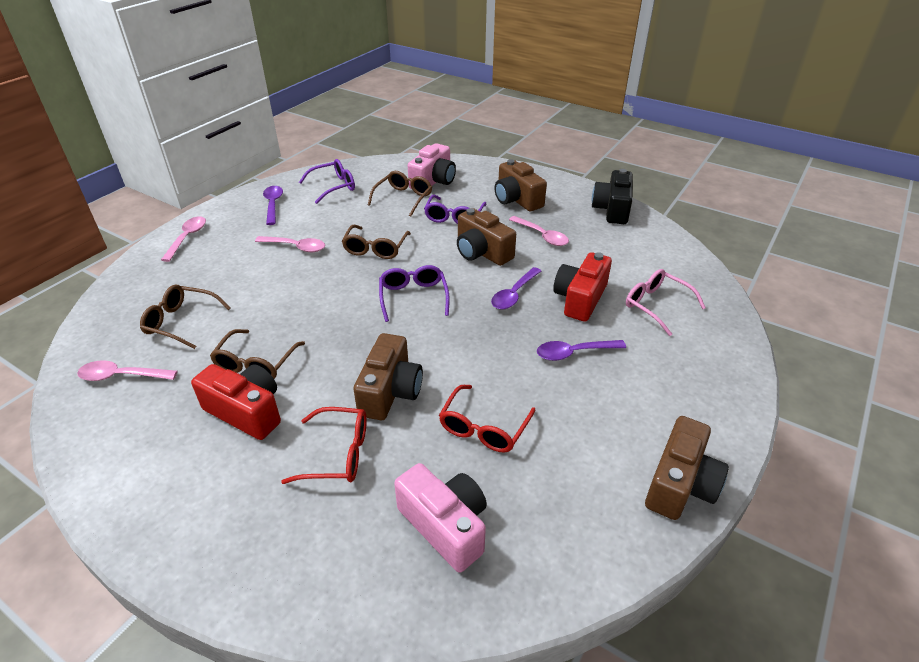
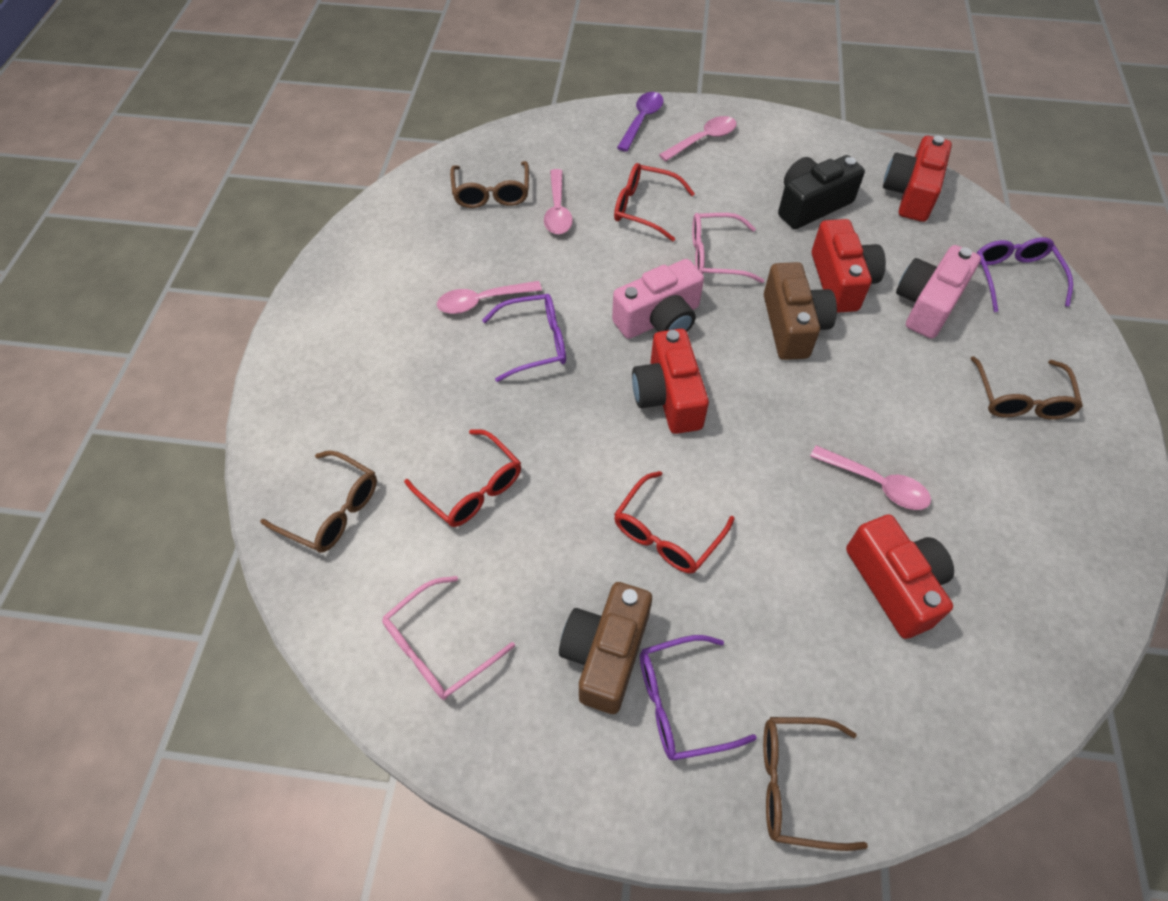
brown camera: [353,333,423,420] [457,208,516,266] [494,159,547,211] [645,416,729,520] = 4 -> [559,582,652,714] [764,262,837,360] = 2
pink glasses: [626,269,706,336] = 1 -> [382,576,515,700] [692,213,764,283] = 2
purple spoon: [263,186,283,225] [491,267,541,309] [537,340,626,361] = 3 -> [617,92,663,152] = 1
red camera: [191,364,281,440] [553,252,612,322] = 2 -> [632,329,709,434] [812,219,886,313] [846,514,954,639] [883,136,952,222] = 4
red glasses: [281,407,367,484] [439,385,535,453] = 2 -> [404,429,521,527] [614,163,695,241] [614,471,735,573] = 3

